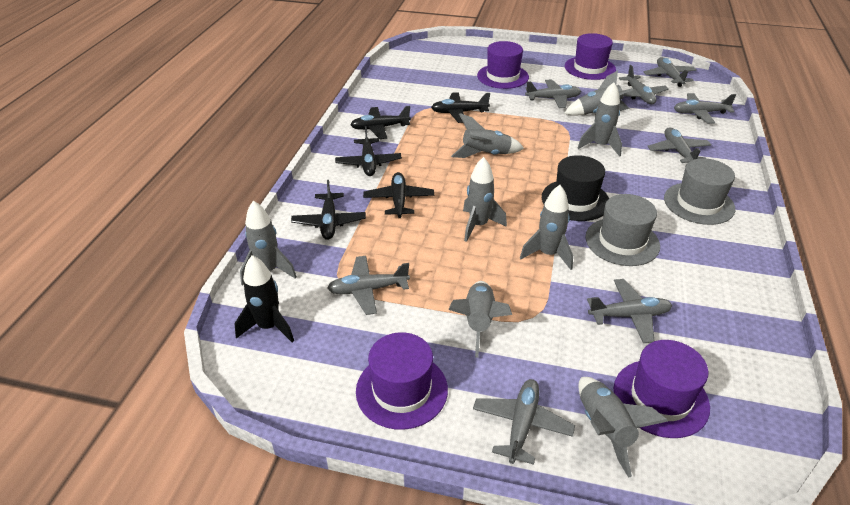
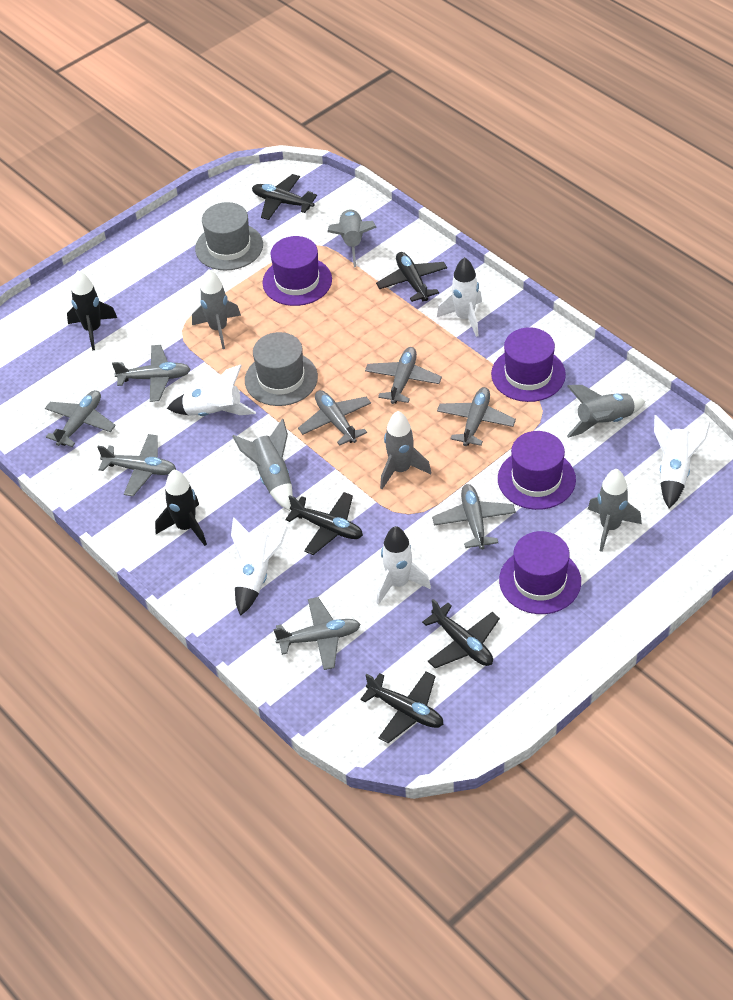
black hat: [542,155,609,221] = 1 -> none = 0
black rocket: [235,255,294,342] = 1 -> [67,271,117,350] [155,470,207,546] = 2
grey rocket: [240,201,297,286] [448,281,512,358] [451,113,524,158] [463,157,507,242] [520,185,573,270] [564,71,633,116] [578,82,622,157] [578,377,668,478] = 8 -> [192,269,241,349] [232,418,293,511] [327,209,377,267] [380,411,431,489] [567,385,646,438] [588,469,642,552] = 6
white rocket: none = 0 -> [167,364,256,416] [231,518,288,616] [377,526,431,605] [437,257,482,337] [654,415,710,508] = 5

